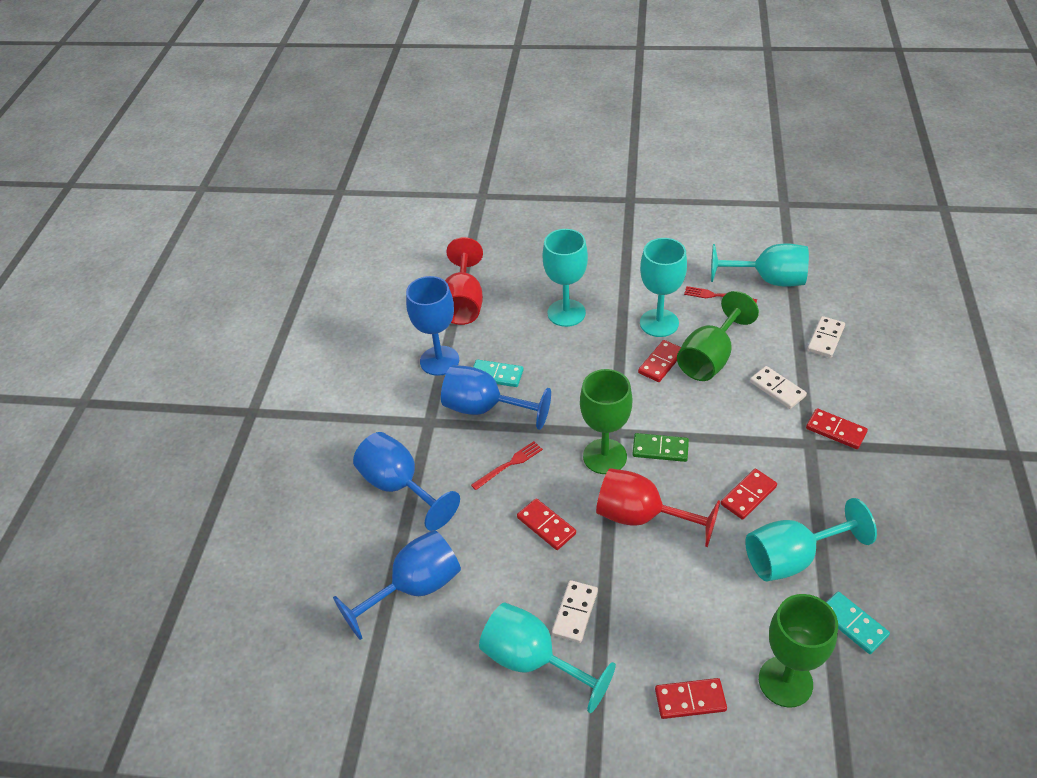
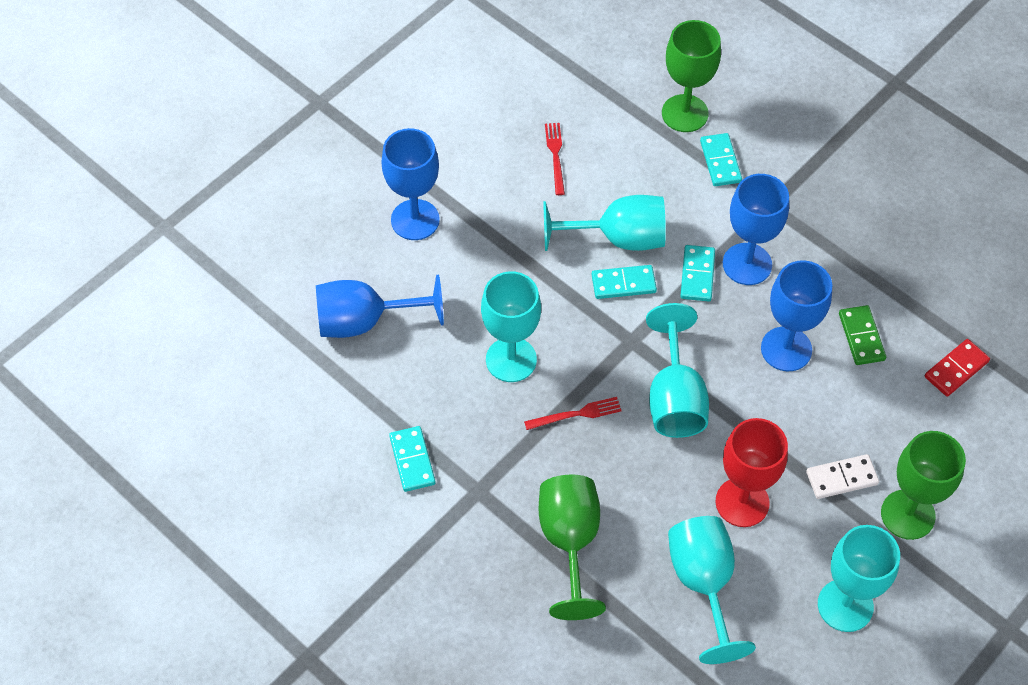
red domino: [517,498,576,550] [638,340,681,382] [655,678,727,719] [721,469,777,520] [806,408,868,449] = 5 -> [925,339,990,397] = 1
red goblet: [445,237,483,325] [596,468,720,547] = 2 -> [715,418,788,527] = 1
turquoise domino: [473,359,523,387] [826,592,890,654] = 2 -> [389,426,436,492] [592,265,657,299] [681,245,715,302] [700,133,742,186] = 4
white domino: [552,580,598,643] [750,366,807,409] [807,316,845,358] = 3 -> [806,454,879,499] = 1

